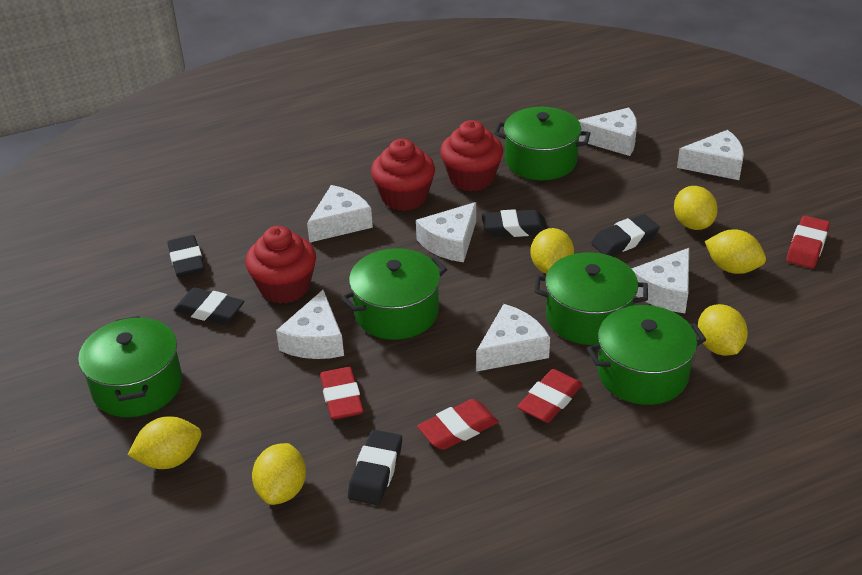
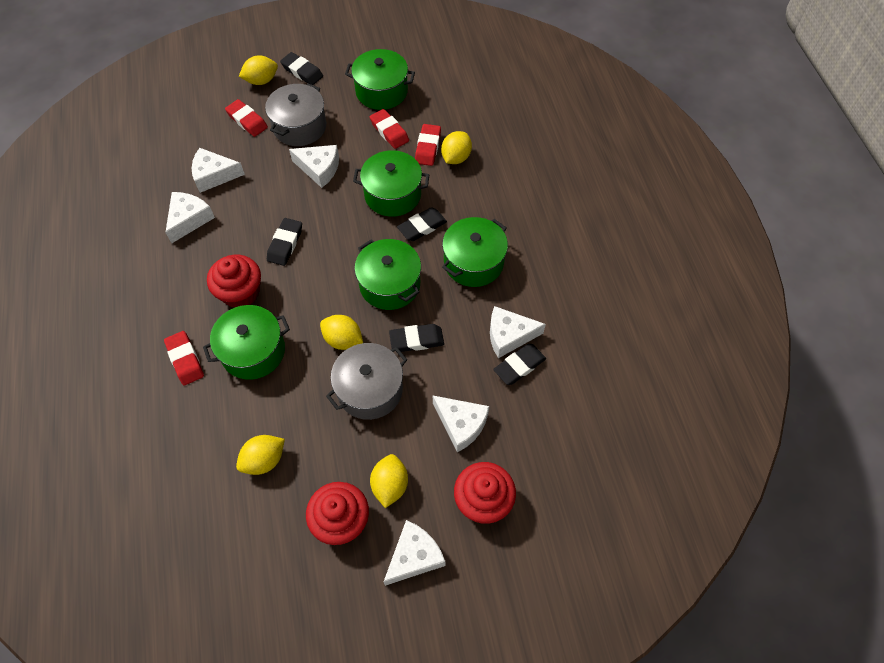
grey pot: none = 0 -> [265,83,326,146] [326,343,408,420] = 2
white cheese: [276,290,344,359] [307,185,373,242] [416,202,476,262] [476,304,550,372] [578,107,637,156] [631,248,689,313] [677,130,744,180] = 7 -> [165,192,215,243] [192,148,245,193] [289,145,339,188] [384,520,446,586] [433,396,489,452] [490,306,546,358] = 6
yellow lemon: [128,416,202,469] [252,443,306,505] [530,228,574,274] [674,186,718,230] [698,304,748,356] [705,229,766,274] = 6 -> [236,435,285,475] [239,55,278,85] [320,315,363,350] [370,454,408,508] [441,131,472,164] = 5

